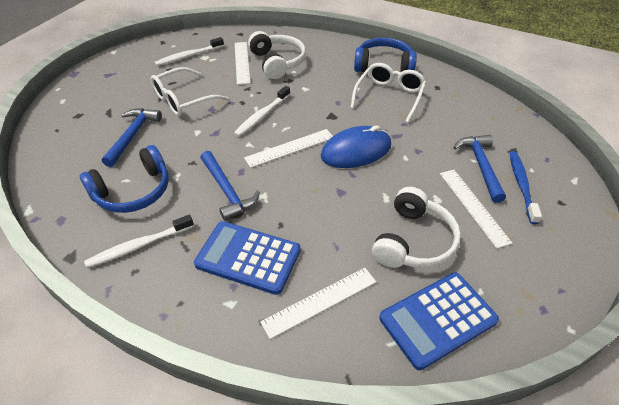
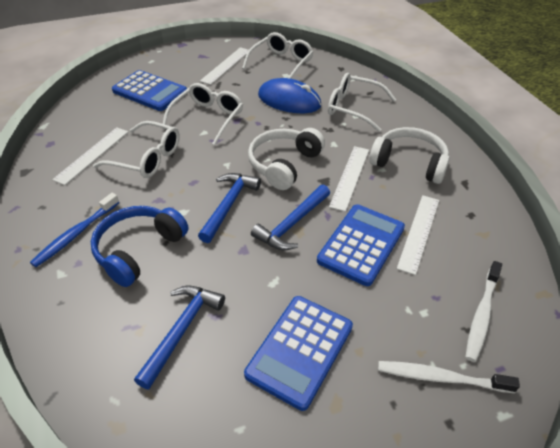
blue calculator: [194,221,301,295] [379,272,499,370] = 2 -> [112,70,187,111] [244,296,353,411] [317,204,405,286] = 3
blue headphones: [80,145,169,213] [354,38,417,72] = 2 -> [91,206,189,287] = 1
white glasses: [151,67,229,116] [350,63,426,123] = 2 -> [93,121,180,178] [162,83,243,145] [242,32,313,79] [328,73,396,132] = 4
white toothbrush: [84,215,194,268] [155,37,224,66] [234,86,290,137] = 3 -> [378,361,520,393] [465,261,502,362] = 2

